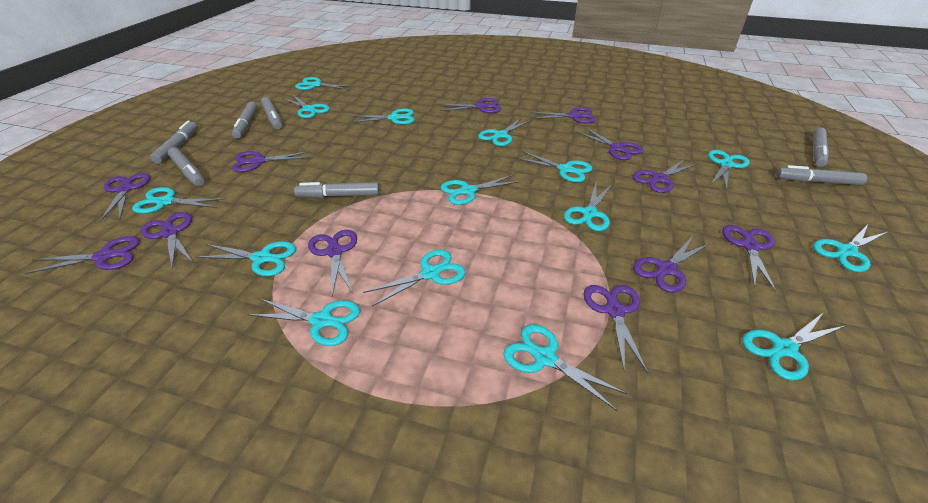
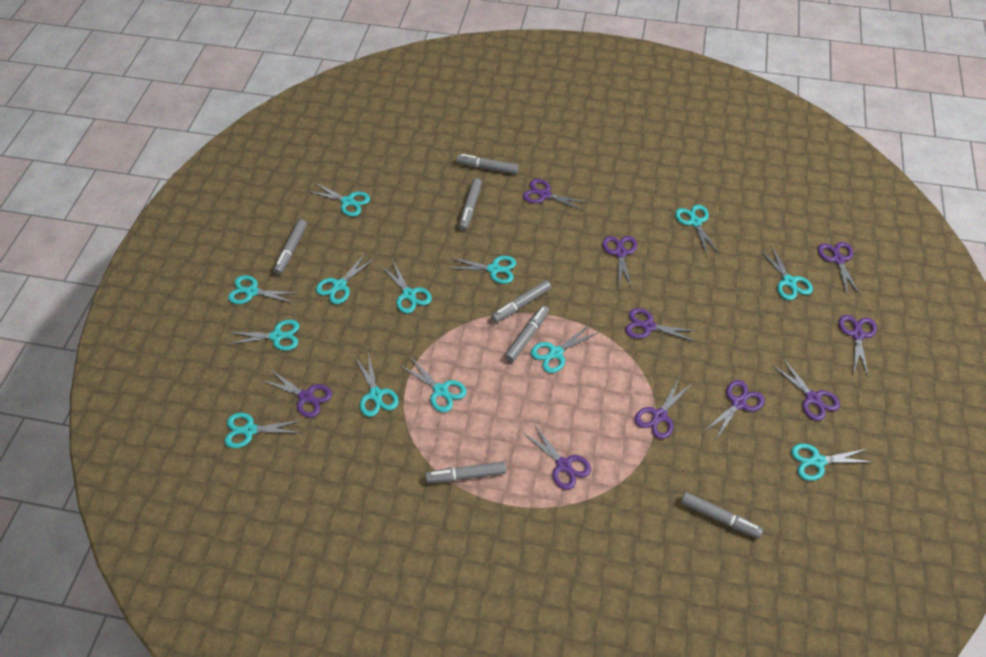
purple scissors: [25,236,140,274] [100,173,150,222] [141,212,193,268] [232,151,310,172] [308,230,357,296] [439,98,501,113] [531,107,596,123] [576,127,643,160] [583,285,648,373] [633,160,697,193] [633,237,710,293] [722,225,776,292] = 12 -> [261,369,332,418] [523,179,587,211] [523,424,591,490] [602,236,637,289] [625,308,697,342] [635,378,691,439] [704,380,765,441] [772,358,840,421] [818,242,860,296] [839,315,877,376] = 10
turquoise scissors: [132,187,224,214] [196,241,296,276] [247,298,360,346] [282,94,330,118] [295,77,350,90] [350,108,414,125] [363,249,466,306] [441,175,521,205] [478,117,532,146] [503,324,628,411] [516,151,592,182] [564,184,612,231] [708,150,749,191] [742,312,845,381] [813,225,888,272] = 15 -> [225,413,303,448] [227,320,300,351] [228,275,297,304] [308,182,370,217] [316,253,375,304] [355,352,399,417] [382,259,432,314] [401,358,467,412] [447,256,516,284] [531,324,599,373] [675,205,719,256] [760,245,813,300] [791,443,872,481] = 13

